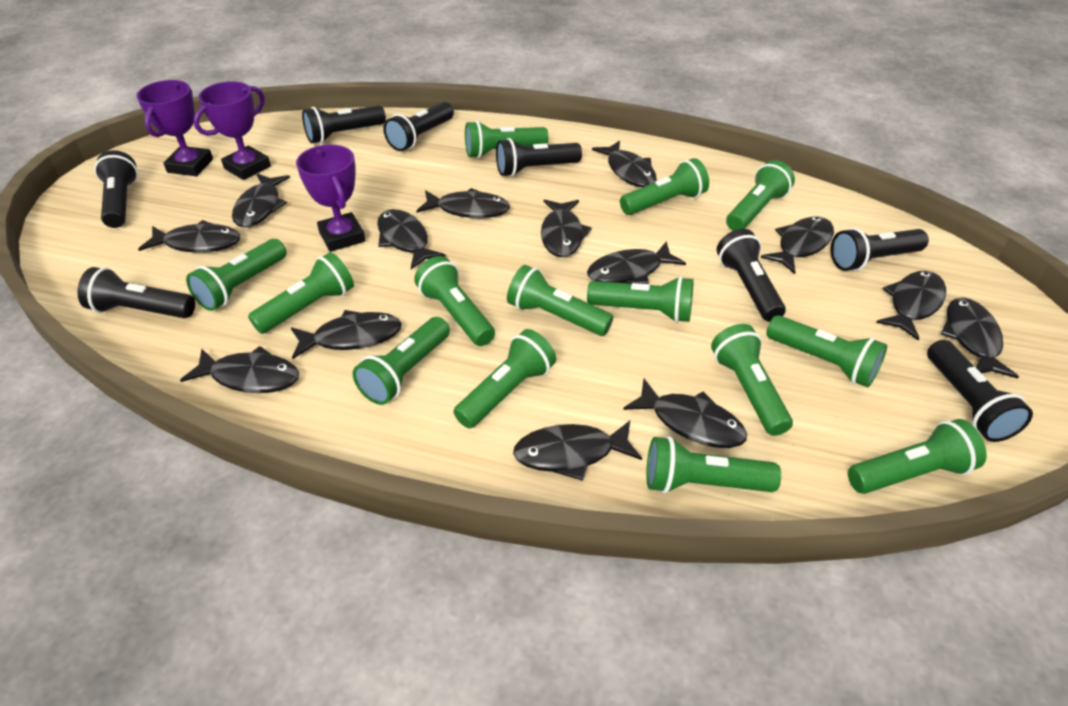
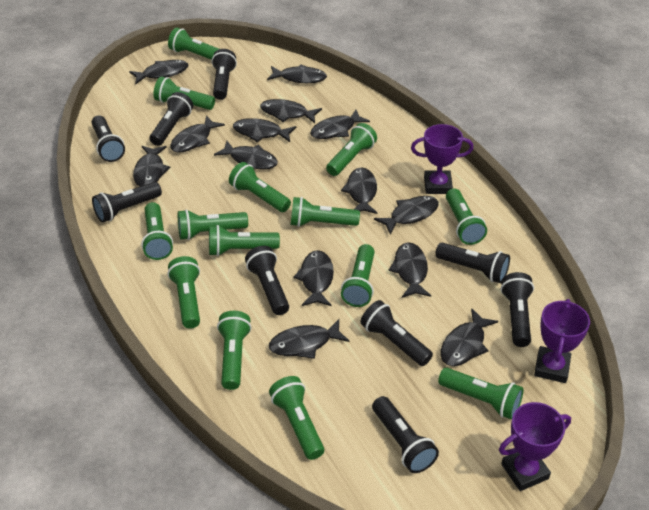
black flashlight: [77,267,195,318] [94,150,138,228] [302,105,386,143] [383,102,454,151] [496,138,582,177] [717,229,786,322] [831,228,929,271] [927,340,1033,442] = 8 -> [91,115,125,162] [92,182,162,223] [150,92,193,146] [212,49,237,100] [245,246,289,315] [360,300,433,366] [372,396,439,473] [435,242,510,283] [501,272,534,347] = 9

